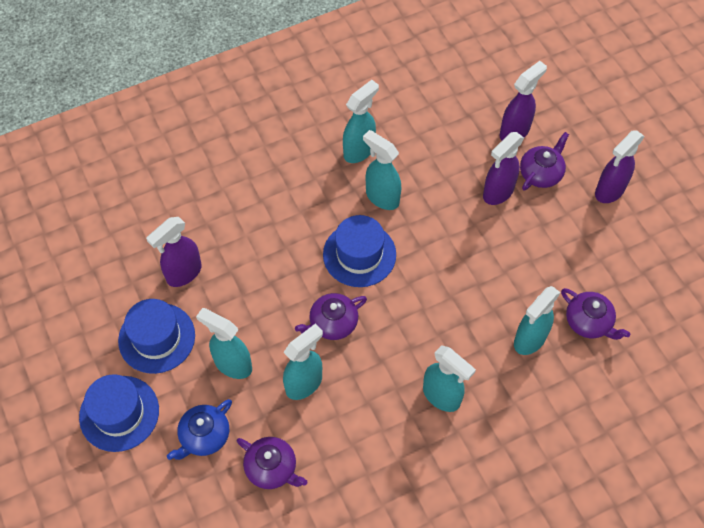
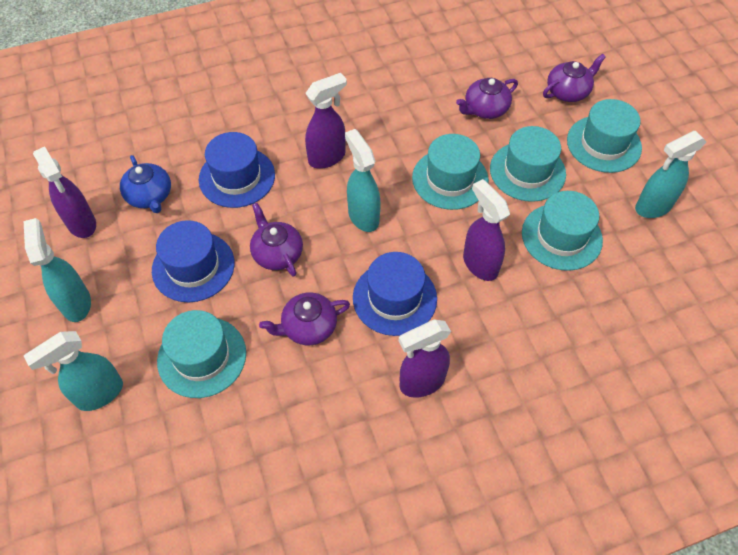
turquoise hat: none = 0 -> [157,310,246,398] [412,134,489,210] [490,126,566,202] [522,191,603,271] [567,99,642,173] = 5
turquoise spray bottle: [196,308,252,379] [283,323,323,400] [343,80,379,163] [363,130,401,210] [423,345,476,412] [514,286,561,355] = 6 -> [24,218,91,322] [24,331,123,411] [345,129,381,232] [635,131,707,218] = 4

